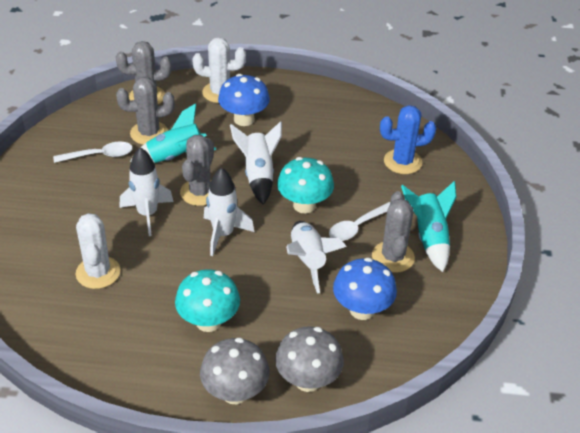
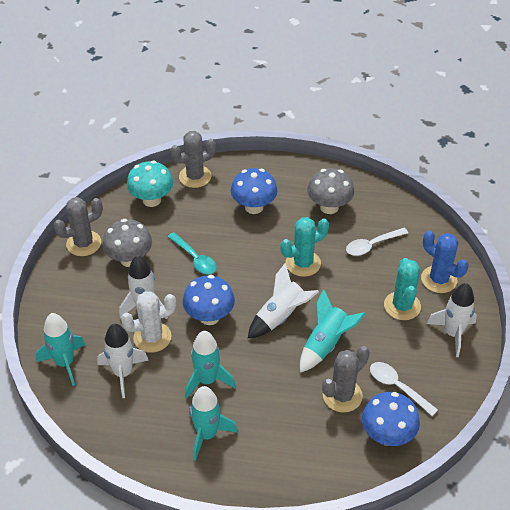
blue mushroom: [218,74,270,126] [333,258,397,320] = 2 -> [183,275,235,325] [231,168,277,214] [362,392,420,446] = 3
grey cactus: [116,41,171,104] [116,77,175,145] [180,135,214,206] [372,191,415,273] = 4 -> [53,197,103,256] [170,131,216,188] [322,346,370,413] = 3
turquoise cactus: none = 0 -> [280,217,329,277] [384,258,421,320] = 2
turquoise mushroom: [175,269,240,332] [277,157,334,214] = 2 -> [127,161,173,207] = 1
turquoise rocket: [130,103,216,163] [401,181,456,272] = 2 -> [36,313,85,386] [185,331,236,399] [189,386,238,461] [300,289,366,372] = 4
turquoise spoon: none = 0 -> [167,232,217,274] = 1
white cactus: [76,213,120,289] [192,37,246,103] = 2 -> [121,291,176,353] = 1

